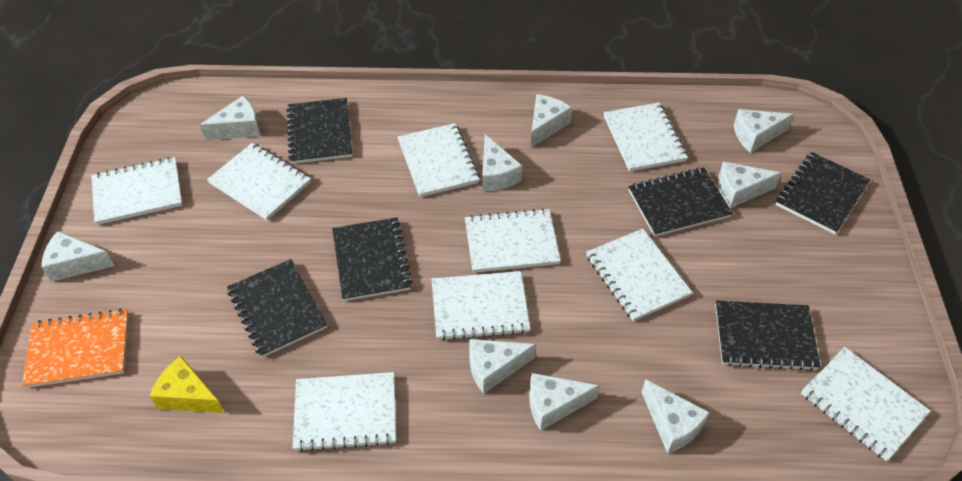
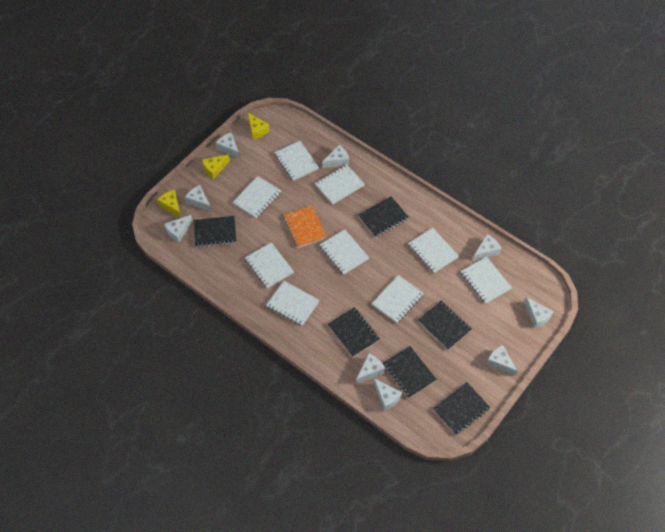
yellow cheese: [150,356,225,413] = 1 -> [157,190,181,218] [202,154,230,179] [248,113,269,139] = 3

